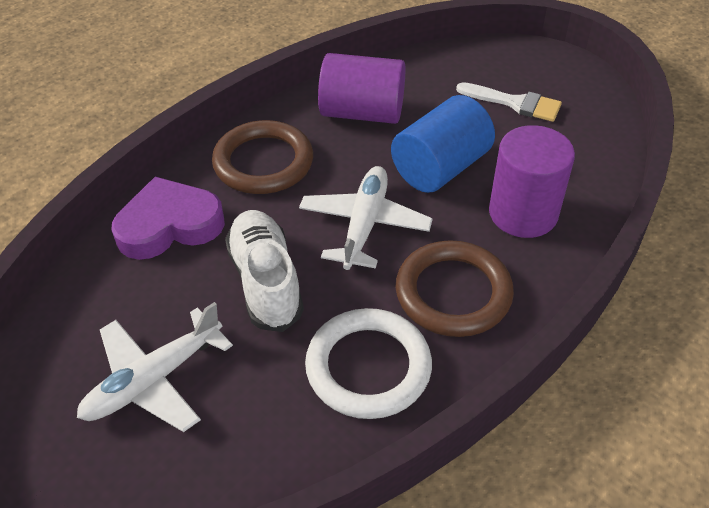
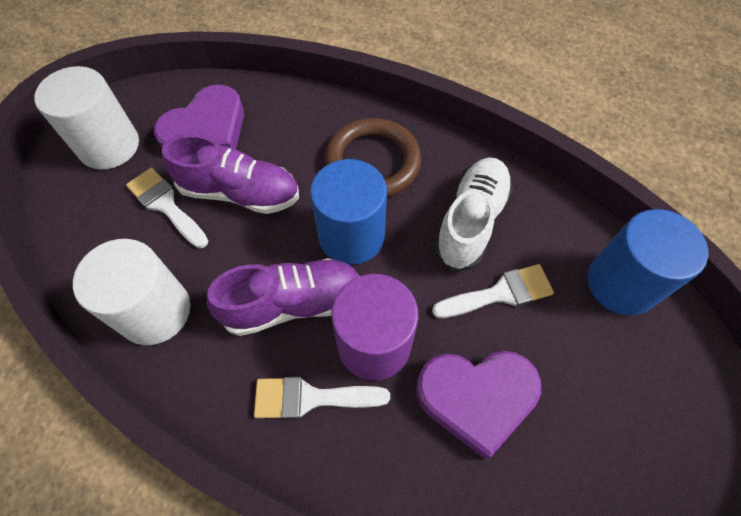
blue cylinder: [391,95,495,193] = 1 -> [310,159,387,265] [587,209,708,316] = 2
brown ring: [212,120,313,194] [396,240,514,337] = 2 -> [325,118,421,197] = 1
purple cylinder: [318,53,405,124] [489,125,575,238] = 2 -> [331,274,419,380] = 1
purple heart: [112,177,225,260] = 1 -> [154,85,244,149] [416,351,541,460] = 2
purple shoe: none = 0 -> [162,134,299,214] [207,258,360,336] = 2
white brush: [456,82,562,122] = 1 -> [126,168,208,248] [254,377,390,419] [432,264,554,318] = 3
white cylinder: none = 0 -> [34,66,139,170] [73,239,190,345] = 2
white plane: [77,302,233,432] [299,166,433,270] = 2 -> none = 0
white ring: [305,308,432,419] = 1 -> none = 0

